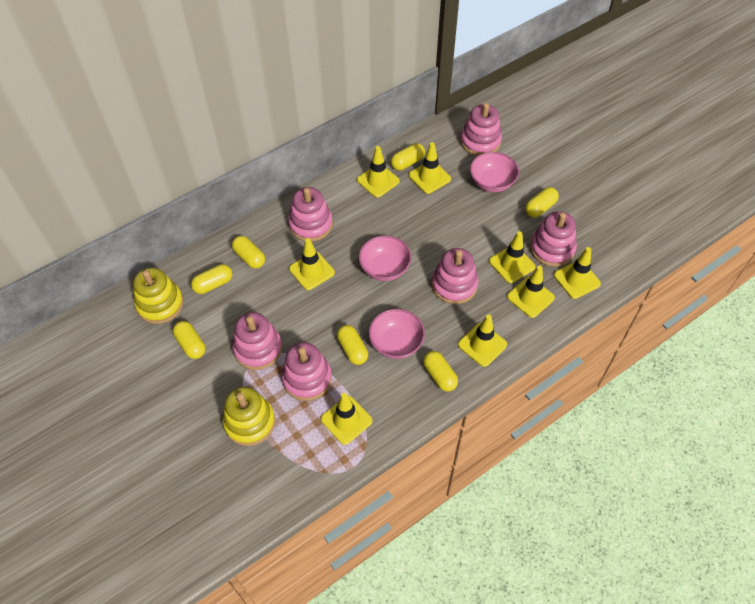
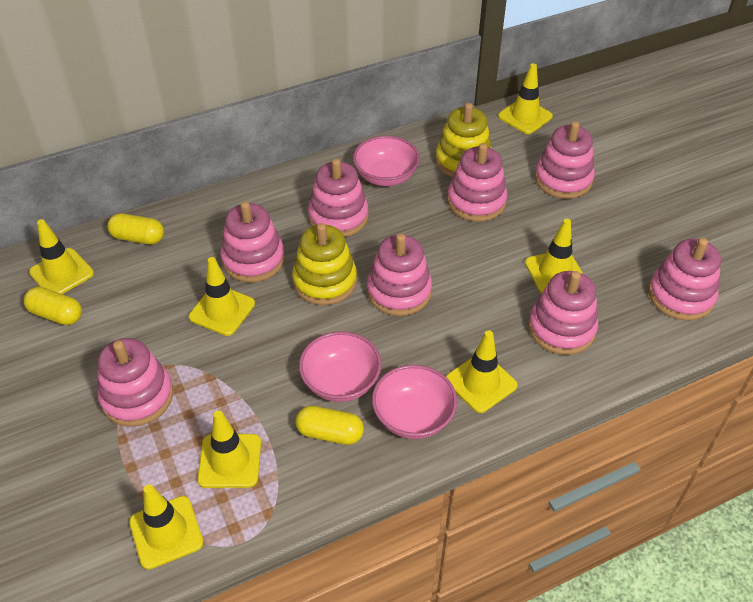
pink stacking toy: [232,312,282,370] [281,342,332,401] [288,187,333,242] [431,248,478,304] [460,103,502,156] [530,211,577,267] = 6 -> [98,338,173,427] [220,201,285,283] [308,158,368,237] [367,233,432,316] [447,143,507,222] [528,271,598,355] [535,121,595,199] [648,238,721,321] = 8
yellow capsule: [173,321,206,359] [191,264,232,294] [232,236,265,269] [337,325,368,365] [391,143,425,171] [423,351,458,392] [525,187,559,217] = 7 -> [24,287,82,325] [108,213,164,244] [296,406,364,445] = 3
yellow traffic cone: [289,238,335,290] [321,393,373,445] [357,146,400,198] [409,142,451,194] [458,314,507,367] [489,231,535,283] [507,265,555,318] [554,247,601,299] = 8 -> [29,219,94,294] [129,485,204,570] [189,257,255,336] [197,411,261,488] [446,330,518,413] [498,63,553,134] [525,219,583,293] = 7

